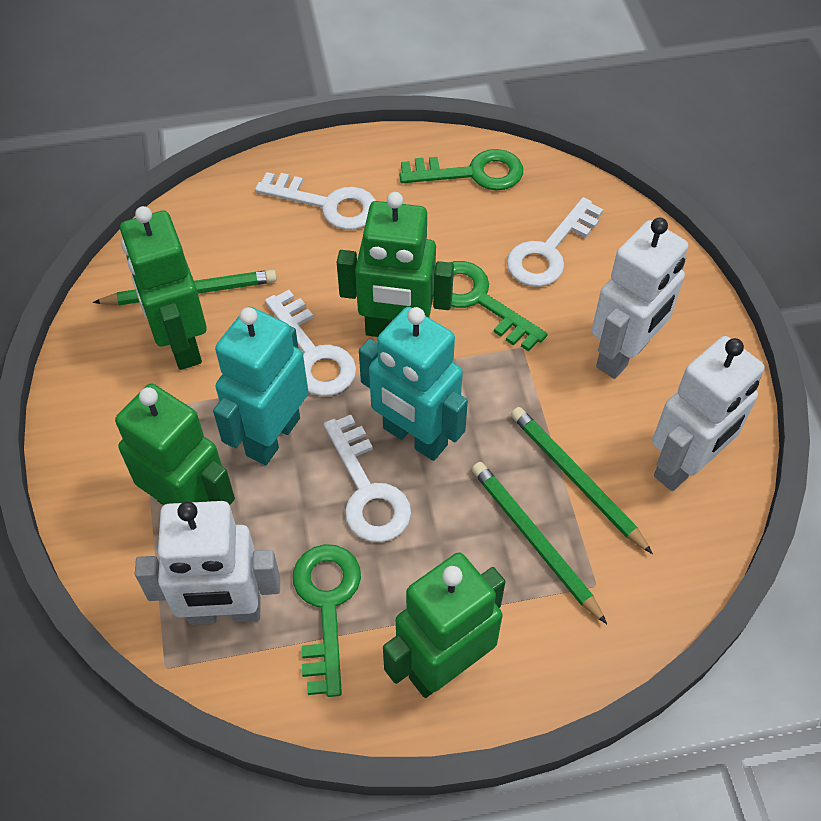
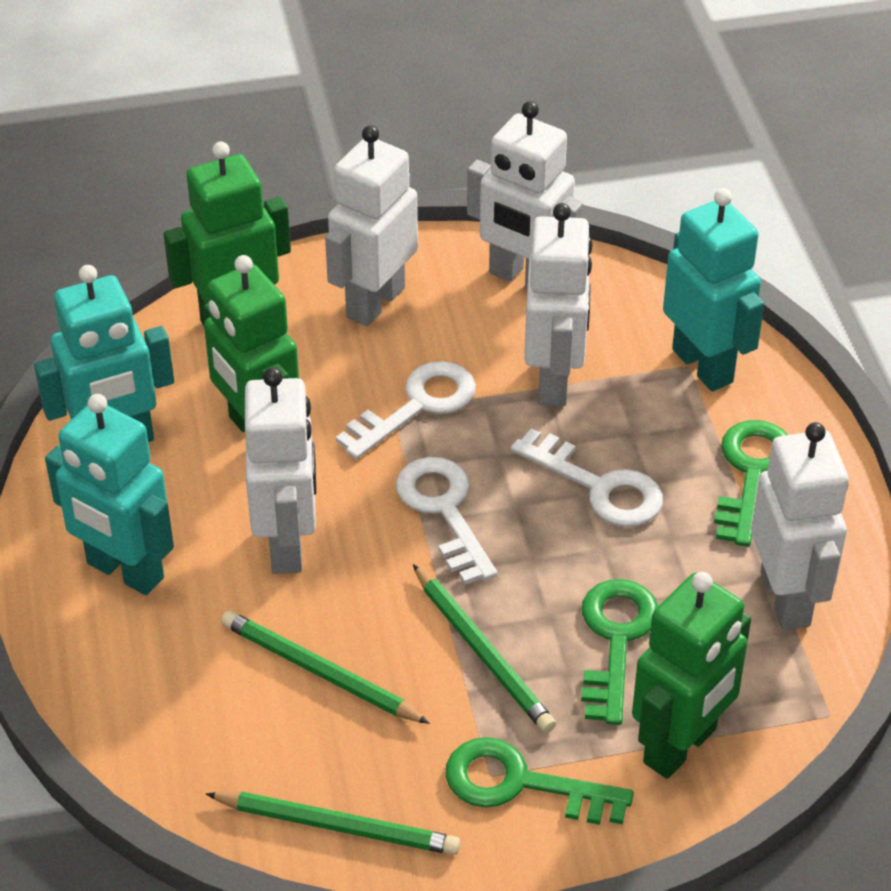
green robot: [115,383,235,505] [120,206,207,370] [337,192,454,337] [383,552,505,698] = 4 -> [163,141,291,326] [204,255,299,432] [632,572,751,779] = 3
turquoise robot: [213,307,308,465] [359,307,468,461] = 2 -> [34,265,174,442] [45,394,174,595] [663,188,764,391] = 3
white key: [255,172,376,230] [265,290,356,396] [324,415,411,542] [507,197,603,287] = 4 -> [336,361,476,459] [396,457,497,585] [511,428,663,527] = 3
white robot: [135,501,280,625] [592,218,688,379] [652,336,764,491] = 3 -> [245,367,316,574] [325,125,418,326] [467,101,583,289] [524,203,592,406] [751,422,849,630] = 5

